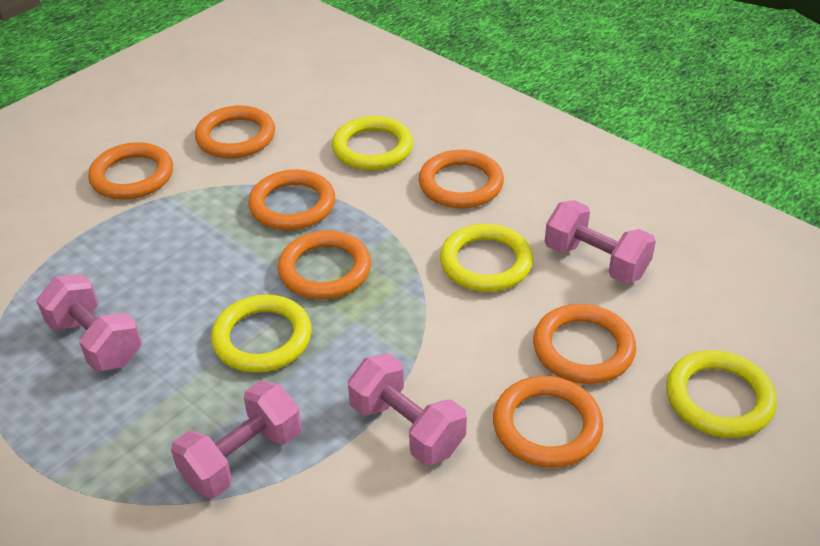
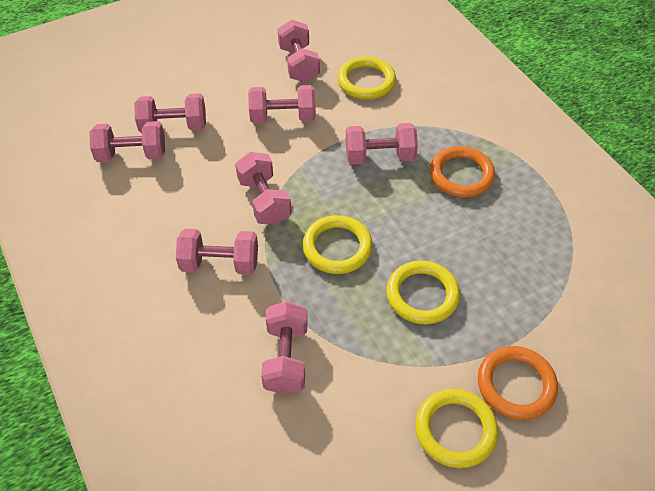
orange ring: [88,142,173,200] [195,105,275,159] [248,169,335,230] [278,230,371,299] [419,150,504,208] [493,376,603,468] [533,304,636,384] = 7 -> [430,146,495,198] [478,346,558,420] = 2
pink dumbbell: [36,274,142,372] [171,381,301,498] [348,353,467,465] [545,200,656,284] = 4 -> [89,121,165,162] [134,93,206,133] [176,229,258,275] [235,152,291,225] [248,85,316,124] [261,301,308,394] [278,20,320,83] [346,123,418,164] = 8

